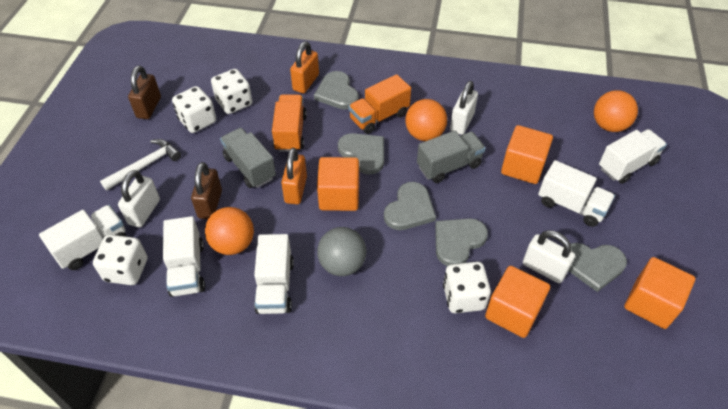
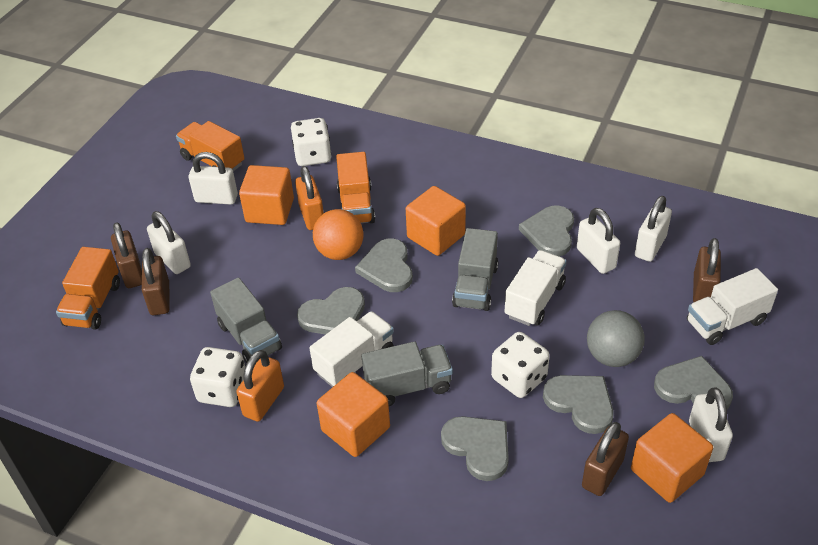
brown padlock: [128,66,161,119] [191,162,222,219] = 2 -> [111,222,142,288] [142,248,169,315] [582,422,629,496] [693,238,721,303] = 4
grey heart: [314,71,359,110] [338,133,384,175] [384,182,436,230] [435,218,488,266] [569,243,627,292] = 5 -> [297,287,365,335] [355,239,413,292] [441,416,509,481] [519,205,574,257] [543,375,614,434] [654,356,733,409] = 6
grey truck: [220,128,276,188] [417,131,486,183] = 2 -> [210,278,282,363] [362,342,453,406] [452,228,498,311] = 3
orange ball: [205,207,254,255] [405,99,447,141] [594,90,638,132] = 3 -> [313,209,363,260] = 1
orange truck: [272,94,307,152] [348,74,411,134] = 2 -> [56,247,120,330] [176,121,245,171] [336,152,375,223] = 3
white dice: [93,235,147,285] [172,86,216,133] [211,69,252,114] [443,262,491,313] = 4 -> [190,347,245,407] [291,118,332,166] [491,332,550,398] = 3
white hammer: [100,139,181,191] = 1 -> none = 0
white padlock: [118,170,160,227] [450,81,478,135] [523,230,575,283] = 3 -> [147,211,191,274] [189,152,238,205] [577,208,620,274] [635,196,672,262] [689,387,733,462] = 5
white truck: [39,205,126,270] [163,216,205,297] [254,234,294,314] [538,160,615,227] [599,129,667,184] = 5 -> [309,311,394,387] [505,250,567,326] [687,268,778,345] = 3

